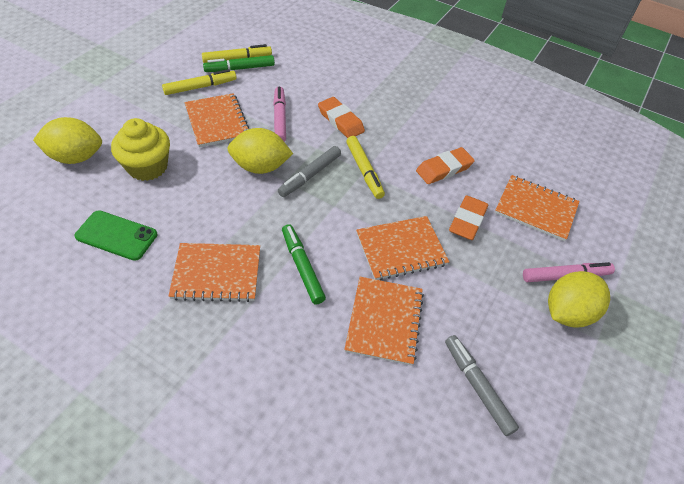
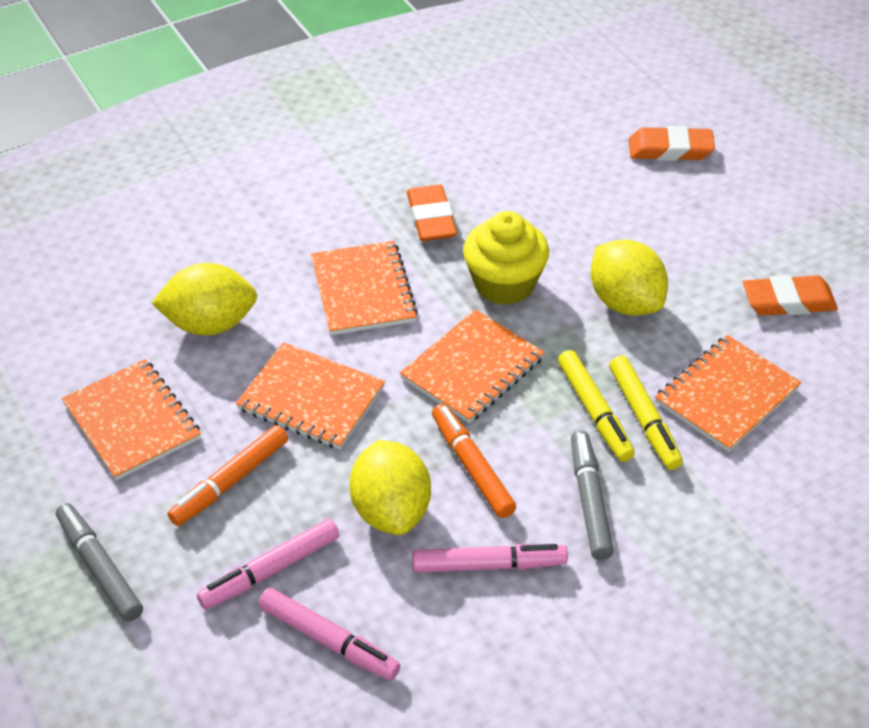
green marker: [203,55,275,72] [282,224,326,305] = 2 -> none = 0
green phone: [74,210,157,261] = 1 -> none = 0
orange marker: none = 0 -> [168,425,288,526] [432,404,516,518] = 2
pink marker: [273,87,286,142] [523,262,615,282] = 2 -> [197,519,339,610] [258,588,400,680] [412,544,568,573] = 3
yellow marker: [162,69,237,95] [202,44,272,63] [346,136,385,199] = 3 -> [558,350,635,462] [609,356,683,470] = 2

